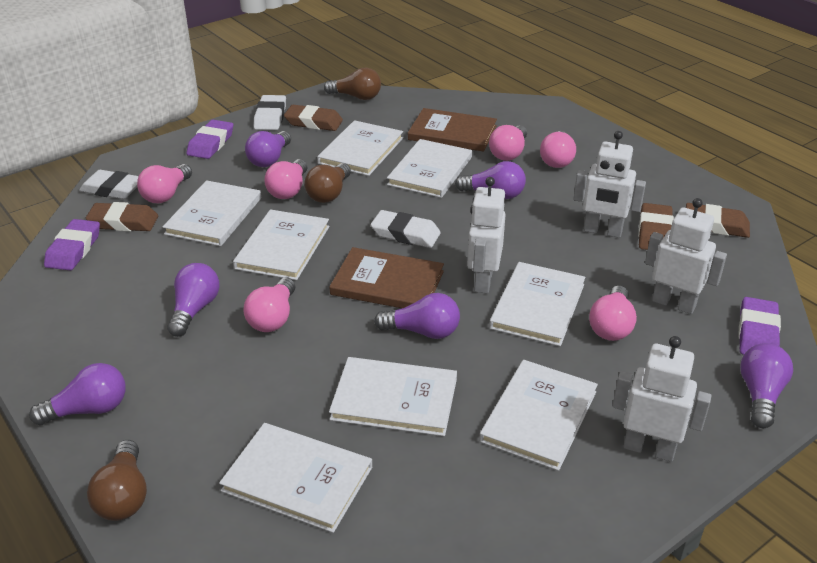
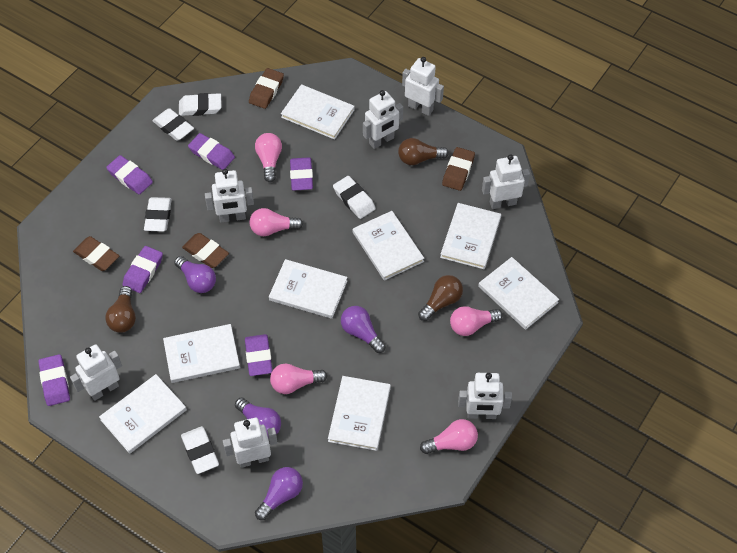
brown book: [329,247,444,308] [408,108,497,152] = 2 -> none = 0
pink light bulb: [137,164,192,203] [243,277,295,332] [264,159,308,199] [489,125,527,161] [540,131,576,168] [589,286,637,341] = 6 -> [250,208,303,236] [255,133,282,182] [270,364,327,394] [420,419,478,454] [450,306,503,336] = 5
purple eraser: [44,219,100,270] [187,120,233,159] [739,297,781,355] = 3 -> [38,354,70,406] [106,155,153,194] [122,246,163,293] [188,133,235,170] [245,334,272,376] [290,157,313,191] = 6
purple light bulb: [29,363,126,425] [167,263,219,337] [245,131,291,167] [374,293,460,339] [455,161,526,199] [740,343,793,428] = 6 -> [174,256,216,293] [235,397,281,439] [255,467,303,520] [341,306,386,353] = 4
white eraser: [79,170,139,199] [254,95,286,130] [371,210,441,248] = 3 -> [144,197,172,232] [152,108,194,141] [179,93,221,116] [181,426,219,474] [333,176,376,219] = 5
white robot: [467,177,506,294] [574,131,646,238] [612,336,711,462] [645,198,727,314] = 4 -> [70,344,122,401] [205,169,254,223] [223,418,278,468] [363,90,403,149] [402,57,444,116] [458,373,512,419] [482,154,530,209] = 7

